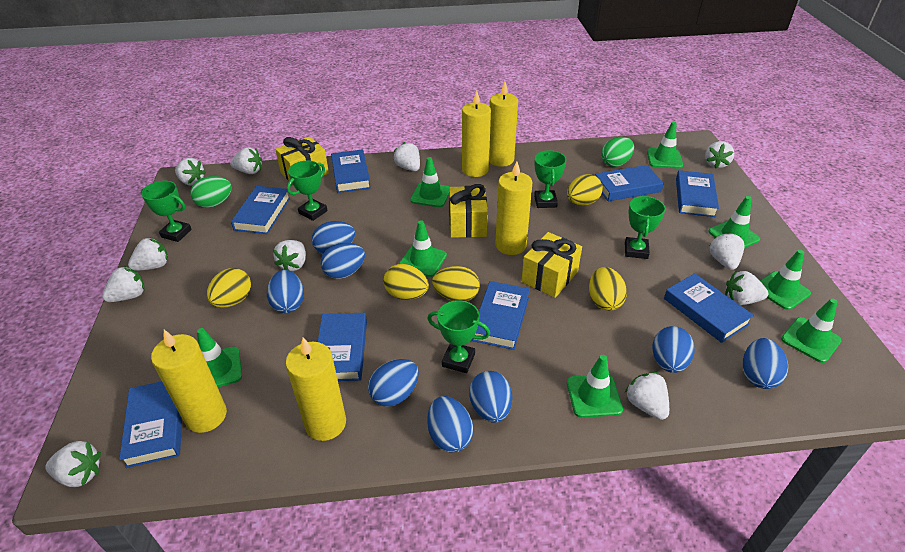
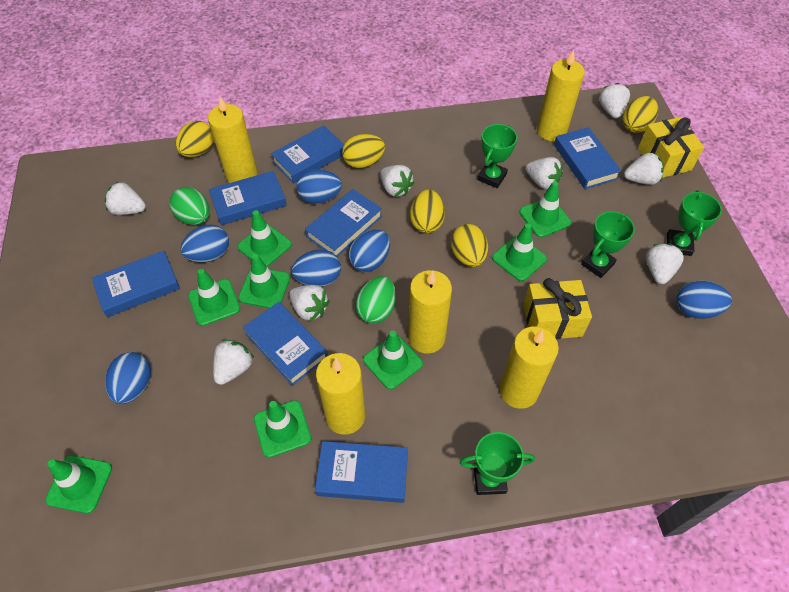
blue book: [119,381,182,468] [231,186,290,234] [318,313,367,381] [331,149,371,193] [472,281,530,350] [595,165,664,201] [664,273,754,343] [676,170,719,217] = 8 -> [92,251,180,317] [209,171,287,225] [243,302,328,386] [271,125,344,184] [305,189,382,257] [315,441,408,503] [554,127,621,189] = 7
blue egg: [267,270,304,313] [312,221,355,254] [321,243,365,279] [368,359,419,407] [427,396,474,453] [469,371,512,423] [652,326,695,373] [743,338,788,389] = 8 -> [105,352,151,404] [180,225,229,262] [291,250,341,287] [296,169,342,204] [348,230,390,272] [676,281,732,319] = 6
green trophy: [141,181,192,242] [287,161,328,221] [427,300,490,373] [534,150,566,208] [625,196,666,259] = 5 -> [460,432,535,495] [478,124,517,188] [581,211,635,278] [667,190,722,256] = 4
white strawberry: [45,441,101,487] [102,266,145,302] [128,237,168,271] [175,158,206,186] [230,147,262,174] [273,240,306,271] [393,142,420,171] [625,372,669,420] [705,141,734,168] [709,232,744,270] [725,271,768,305] = 11 -> [104,182,146,215] [213,339,254,385] [289,285,330,322] [380,165,414,197] [526,157,563,189] [599,83,630,118] [624,153,664,185] [646,244,684,284] = 8
yellow gift: [275,136,329,181] [449,184,488,238] [521,232,582,298] = 3 -> [523,278,592,339] [638,117,704,178] = 2

